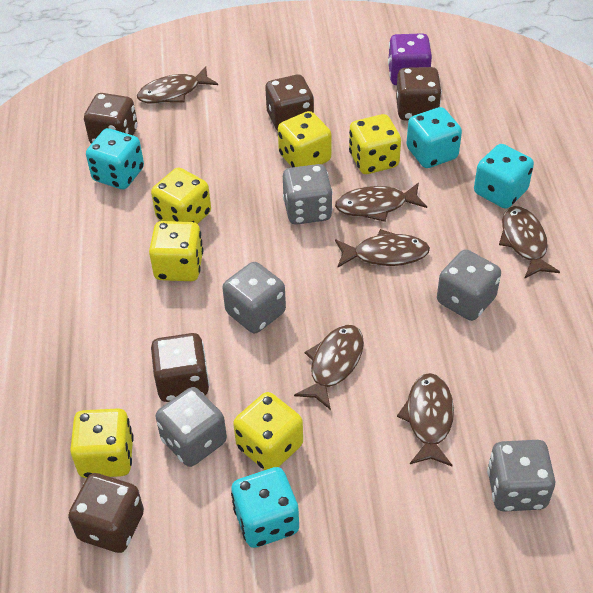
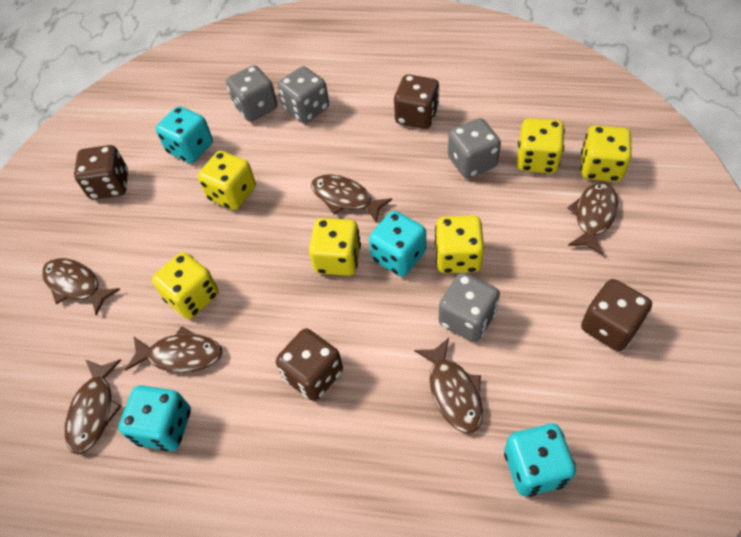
brown dice: [68,473,144,553] [84,93,138,144] [151,333,209,402] [265,74,314,131] [396,67,442,121] = 5 -> [74,145,128,200] [276,328,343,401] [394,74,440,129] [581,279,652,351] = 4
grey dice: [156,387,227,467] [222,262,286,333] [283,164,333,225] [437,249,501,321] [487,440,556,512] = 5 -> [226,65,277,122] [278,66,329,123] [439,272,500,342] [448,118,501,178] = 4
purple dice: [388,33,432,85] = 1 -> none = 0

